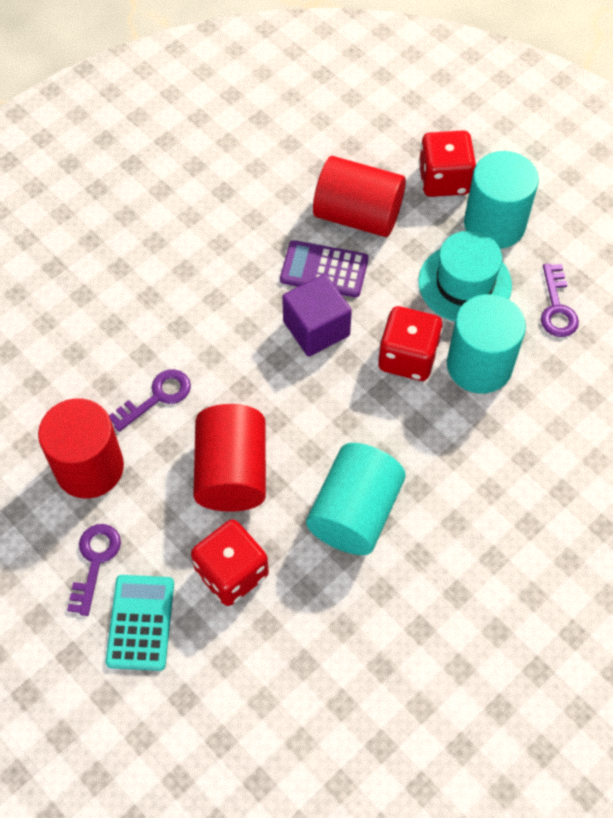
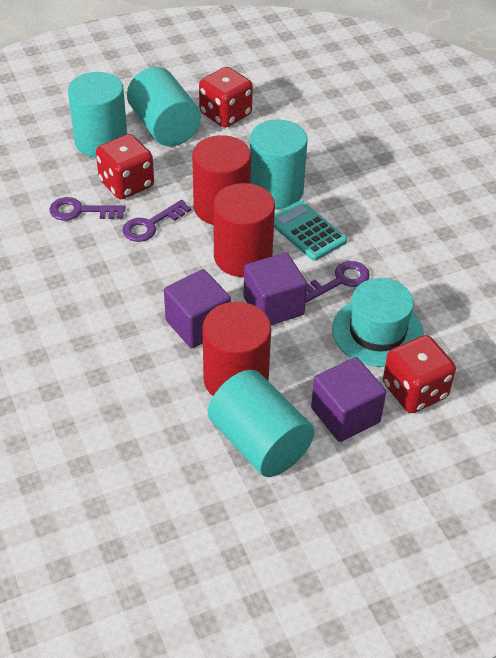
purple calculator: [280,240,369,297] = 1 -> none = 0
purple cube: [282,274,352,357] = 1 -> [164,269,231,348] [244,253,307,325] [311,357,386,442] = 3
turquoise cylinder: [306,443,406,555] [447,294,526,394] [464,151,539,249] = 3 -> [68,72,127,157] [127,67,201,147] [208,370,314,477] [250,120,308,209] = 4

